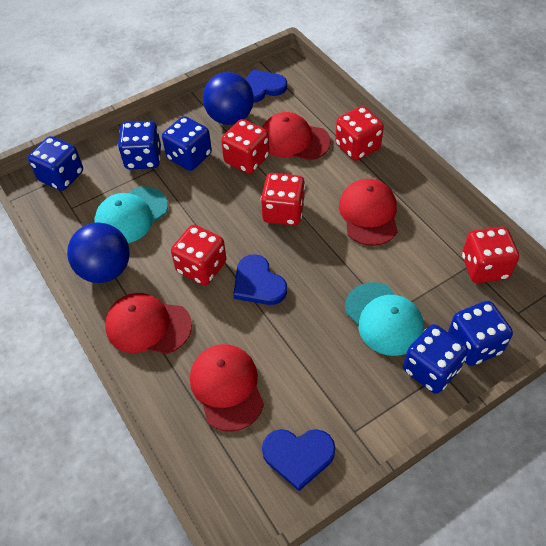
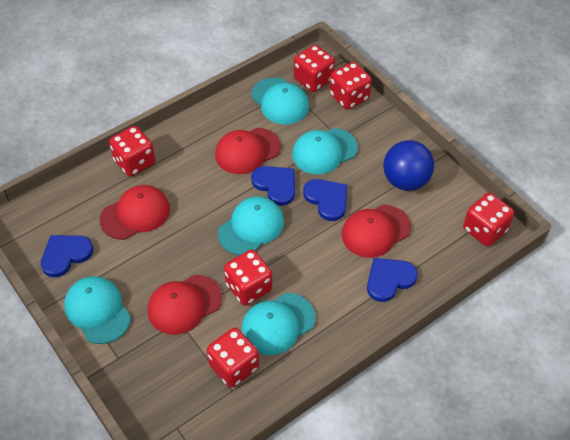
blue ball: [67,223,130,283] [203,72,254,125] = 2 -> [383,140,434,191] = 1
blue dice: [28,136,83,191] [118,121,161,169] [162,116,212,171] [403,324,468,394] [448,301,513,366] = 5 -> none = 0
blue heart: [233,254,287,305] [246,70,287,103] [262,429,336,491] = 3 -> [41,235,93,277] [251,166,295,206] [303,179,347,221] [367,258,418,302] = 4
red dice: [171,225,227,285] [221,119,269,174] [261,173,305,226] [335,106,384,161] [462,227,519,283] = 5 -> [109,126,155,177] [207,328,259,388] [224,250,272,306] [294,45,335,92] [330,62,372,110] [463,193,514,246] = 6
turquoise cap: [95,186,168,243] [345,282,424,356] = 2 -> [64,276,131,344] [218,196,284,255] [241,293,316,355] [251,78,309,124] [292,128,358,174] = 5

